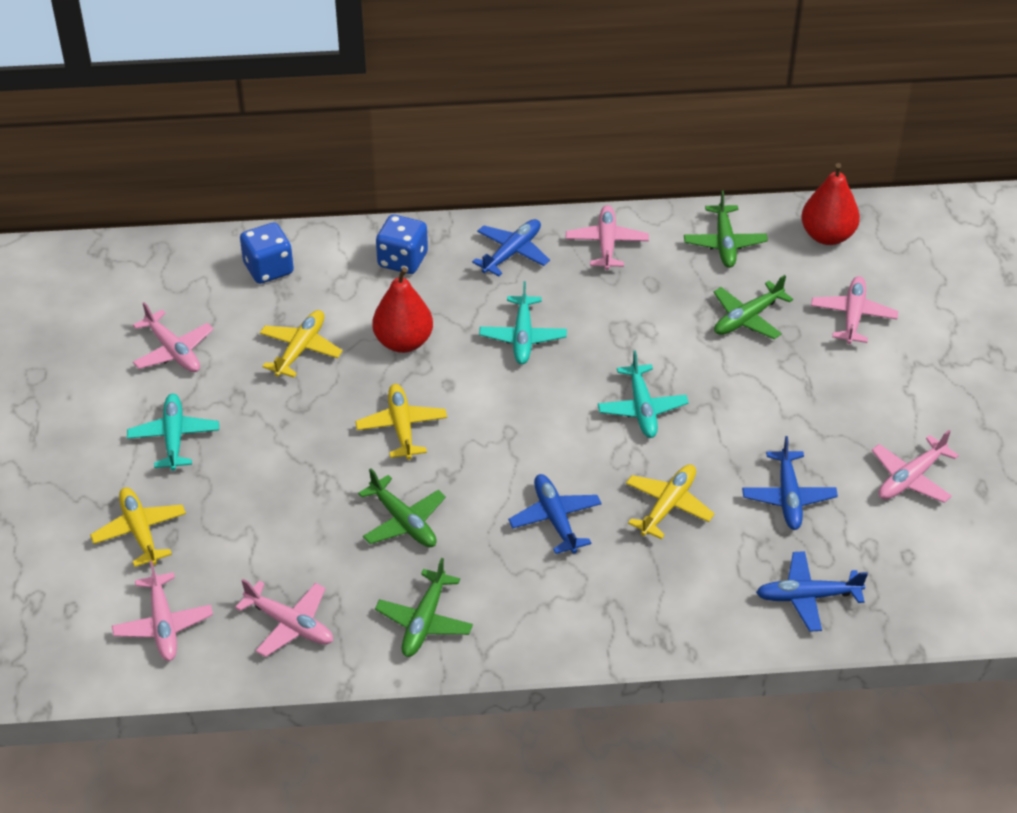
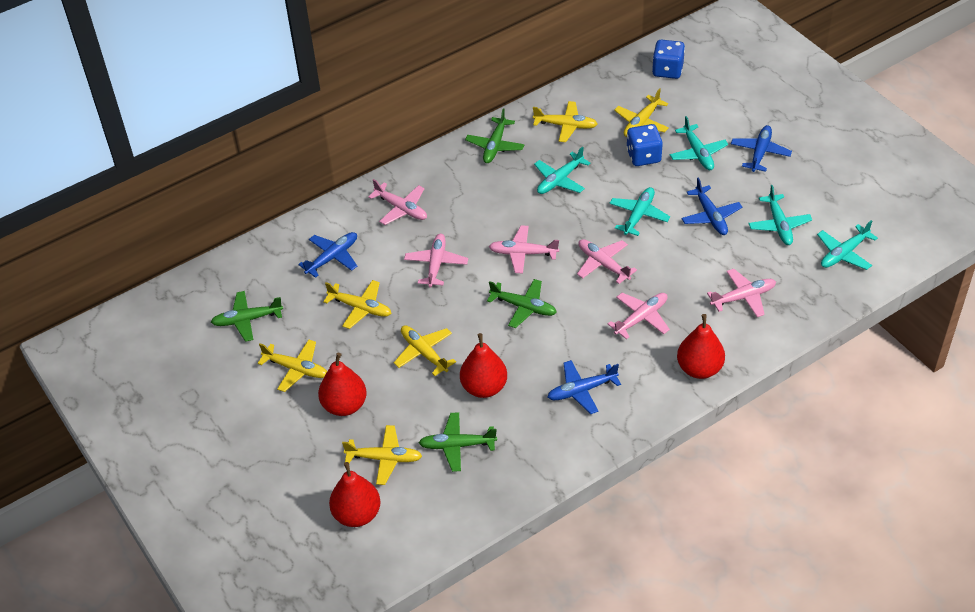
red pear: [372,267,433,353] [801,163,860,245] = 2 -> [318,352,367,416] [329,462,380,527] [460,333,507,398] [677,314,725,379] = 4
turquoise plane: [127,393,219,471] [479,281,567,364] [598,351,689,438] = 3 -> [534,146,591,194] [609,187,670,236] [670,116,728,170] [748,185,812,245] [817,220,878,270] = 5
yellow plane: [90,487,186,567] [260,310,343,378] [355,384,447,460] [626,464,715,540] = 4 -> [258,339,327,392] [323,280,392,329] [342,425,422,485] [394,325,456,376] [533,101,597,142] [614,88,669,137] = 6

